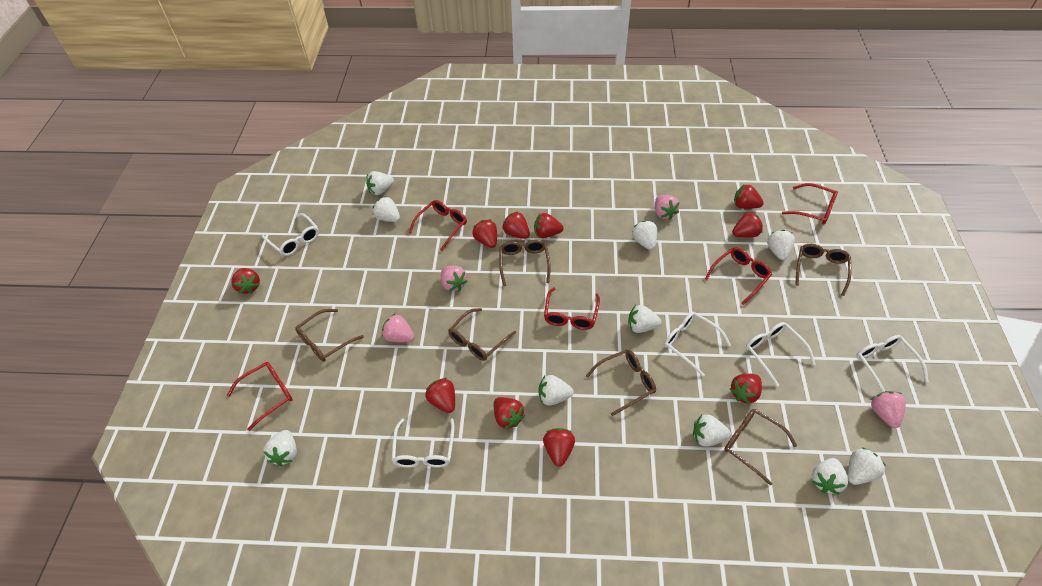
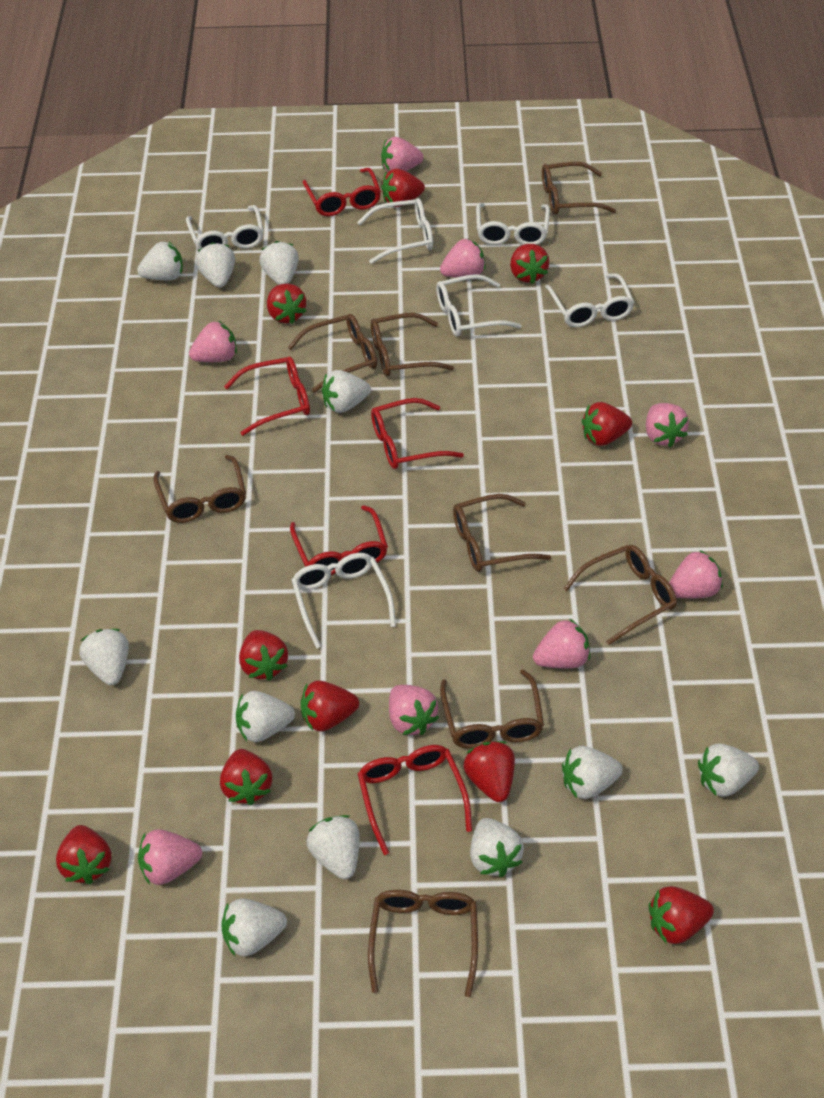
brown glasses: [295,309,364,362] [448,308,516,361] [499,240,551,287] [586,350,656,416] [724,409,797,486] [795,244,852,296] = 6 -> [153,455,246,523] [288,314,377,393] [368,890,478,997] [371,313,454,376] [440,669,544,749] [453,494,551,572] [542,162,616,215] [563,545,677,645] = 8
pink strawberry: [382,314,414,342] [441,266,468,292] [655,195,680,220] [871,391,906,428] = 4 -> [138,829,202,885] [189,321,237,362] [381,137,424,172] [389,685,439,735] [440,239,486,278] [533,619,590,668] [646,403,689,447] [669,550,723,598] = 8
white glasses: [262,213,319,256] [392,418,455,468] [664,312,731,376] [746,322,816,387] [856,335,929,392] = 5 -> [186,205,264,250] [292,553,396,649] [357,198,433,264] [436,274,522,337] [476,203,550,245] [545,273,635,327] = 6
white strawberry: [263,430,297,466] [366,171,394,195] [373,196,400,222] [538,375,574,405] [628,305,661,333] [632,221,657,250] [693,414,731,447] [767,230,795,260] [812,458,848,494] [848,447,886,485] = 10 -> [79,629,129,685] [137,241,183,280] [196,242,235,288] [221,899,287,956] [236,691,295,742] [259,241,299,285] [307,815,360,879] [322,370,371,413] [470,818,524,877] [562,746,623,799] [698,743,759,797] = 11

